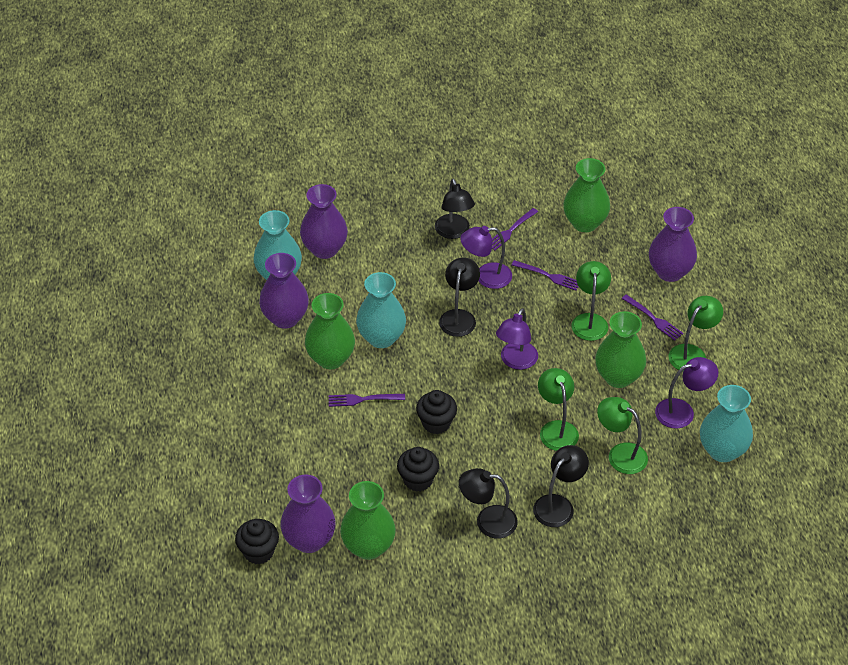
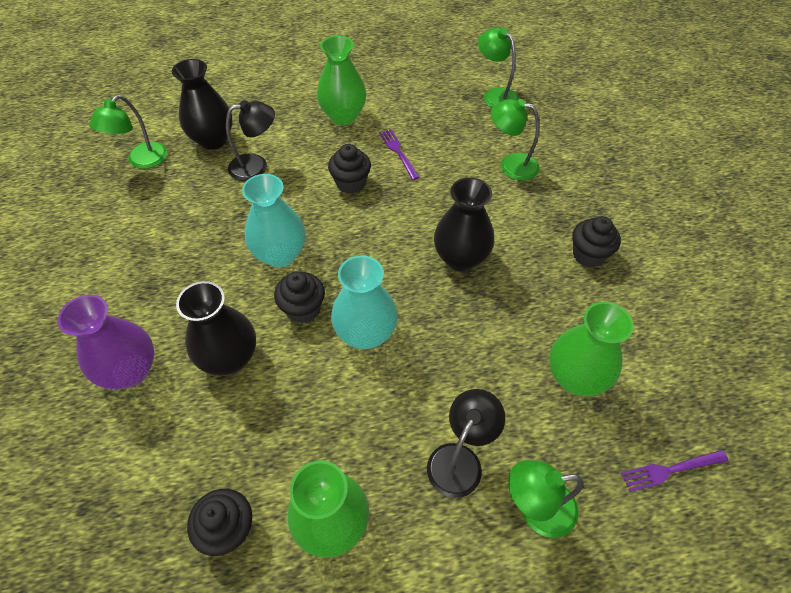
black cupcake: [235,519,279,565] [397,447,439,492] [416,390,457,434] = 3 -> [187,489,252,556] [274,271,325,323] [328,144,371,194] [572,216,621,268] = 4
black lamp: [435,179,475,239] [439,258,480,337] [459,468,518,539] [533,445,589,527] = 4 -> [226,100,275,181] [427,389,505,498] = 2
black vase: none = 0 -> [172,59,232,150] [176,281,256,375] [434,177,494,271] = 3
green vase: [305,293,355,369] [340,481,396,560] [563,158,610,232] [595,311,646,388] = 4 -> [288,460,369,558] [317,36,366,125] [549,302,634,396] = 3
purple fork: [329,394,405,407] [492,208,538,251] [511,260,578,291] [622,295,683,341] = 4 -> [379,129,420,180] [621,450,728,492] = 2
purple lamp: [460,226,512,289] [496,308,538,370] [655,357,718,429] = 3 -> none = 0
purple vase: [259,253,309,329] [281,475,336,553] [300,184,348,259] [649,207,697,282] = 4 -> [57,295,154,389] = 1
turquoise vase: [253,210,302,280] [356,272,406,348] [700,385,753,462] = 3 -> [242,174,306,268] [331,255,398,349] = 2

